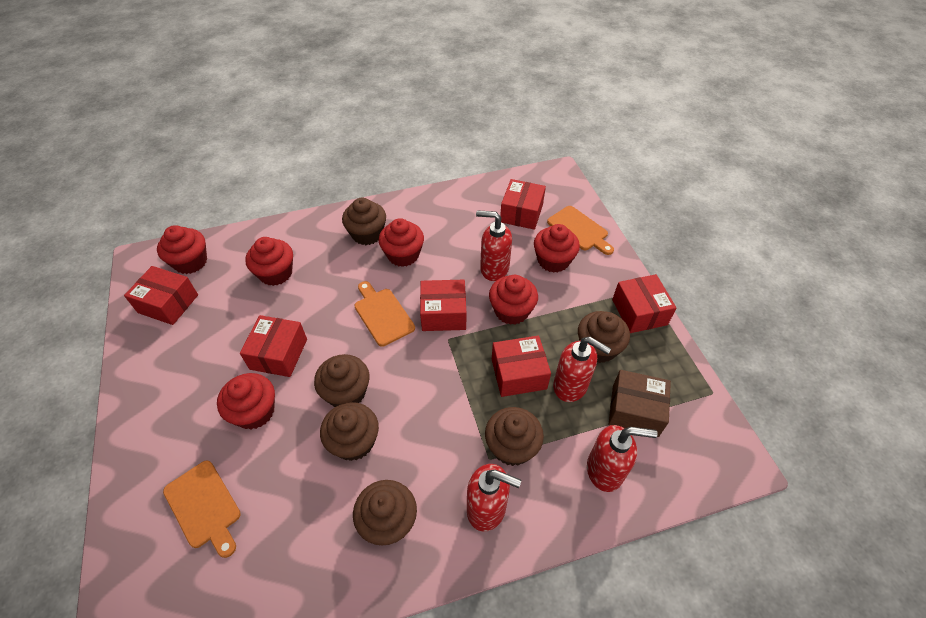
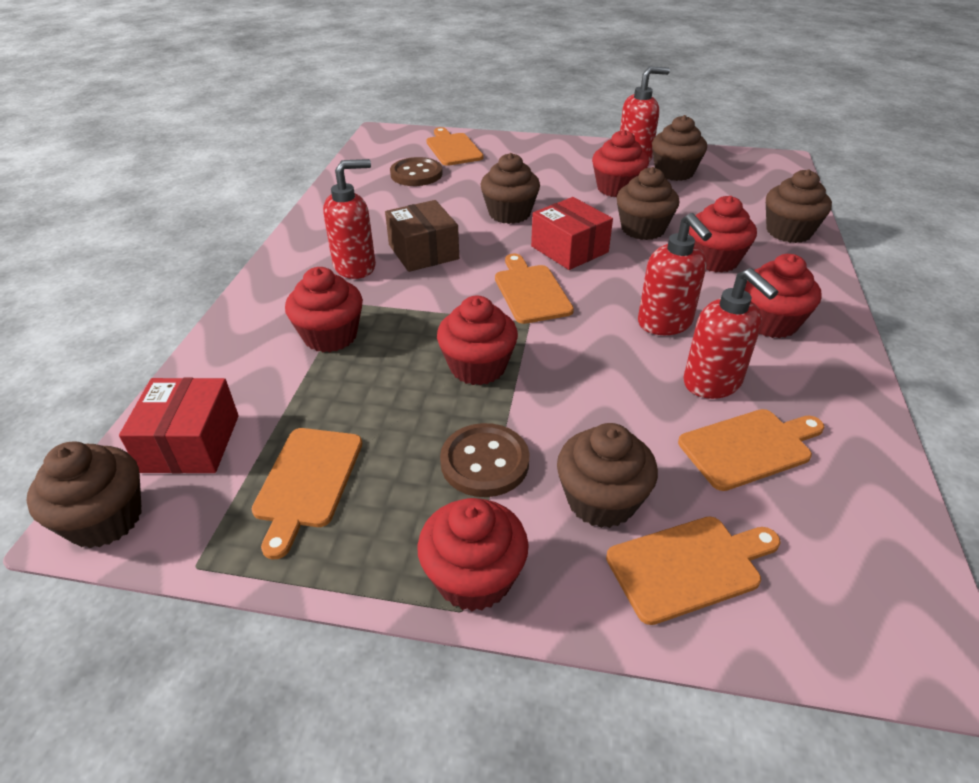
brown button: none = 0 -> [390,157,443,186] [440,423,529,497] = 2
orange cutting board: [163,460,241,558] [354,281,415,347] [547,206,614,255] = 3 -> [252,428,362,559] [427,127,483,166] [495,254,574,324] [606,516,781,625] [678,409,825,491] = 5
red box: [124,266,198,325] [240,315,307,377] [420,280,466,331] [492,336,551,397] [500,179,546,230] [612,274,677,333] = 6 -> [119,378,239,473] [531,197,613,270] = 2

